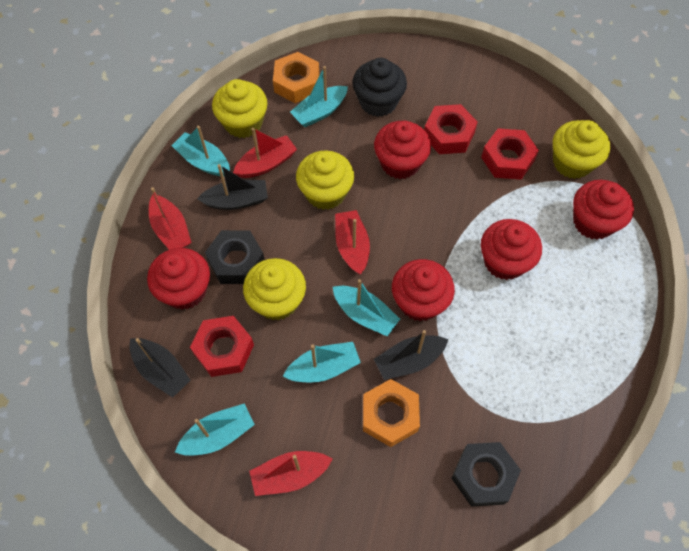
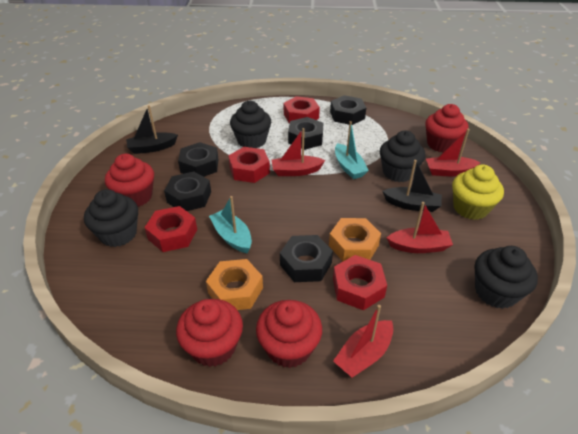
black boat: [129,338,191,397] [197,164,268,210] [374,330,448,380] = 3 -> [126,105,178,154] [383,160,442,212] = 2
black cupcake: [352,58,407,117] = 1 -> [84,189,138,247] [230,101,271,148] [380,131,425,182] [475,246,538,309] = 4
black nut: [205,230,265,284] [452,442,521,507] = 2 -> [164,171,211,211] [178,142,219,177] [280,235,333,282] [288,117,324,150] [330,95,366,125] = 5
red cupcake: [147,248,210,310] [374,121,431,179] [392,259,455,321] [481,219,542,280] [573,180,634,240] = 5 -> [105,154,154,207] [176,299,243,367] [256,300,322,368] [425,104,469,153] = 4
red nut: [190,316,254,377] [424,104,478,154] [481,128,539,180] = 3 -> [144,206,197,252] [228,147,270,183] [284,96,320,124] [333,255,387,310] = 4
turquoise boat: [172,126,230,176] [175,403,255,456] [283,342,361,383] [290,66,348,127] [333,279,400,336] = 5 -> [209,196,252,253] [335,121,369,179] = 2
yellow cupcake: [212,79,268,138] [243,258,306,320] [296,150,354,210] [553,120,610,179] = 4 -> [452,165,504,220] = 1

